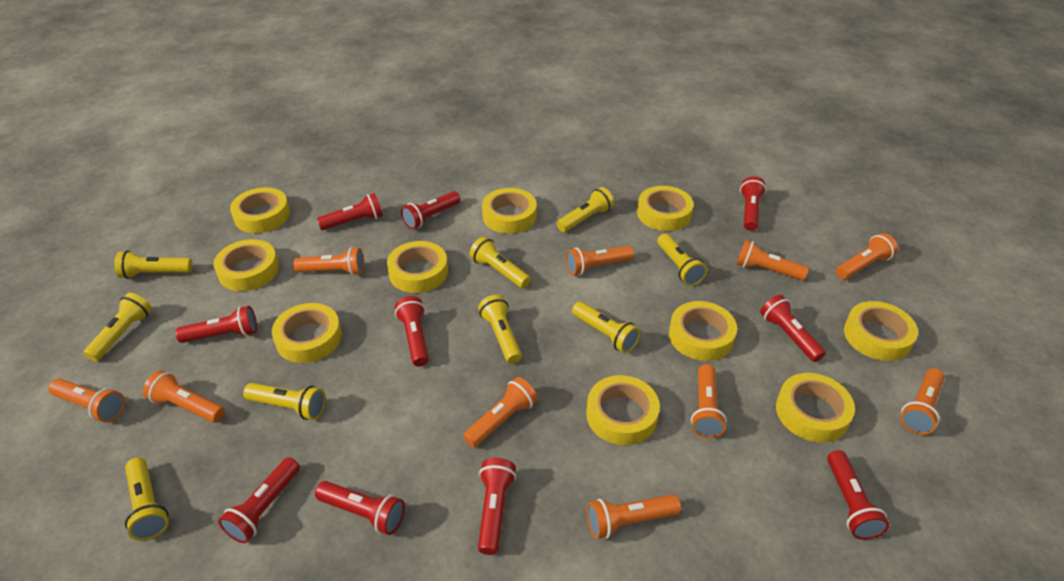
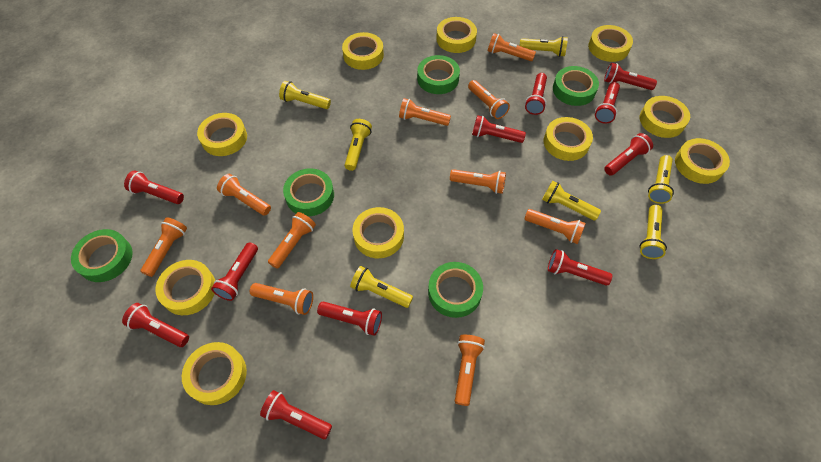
green tape: none = 0 -> [71,229,133,282] [283,168,334,216] [417,55,460,94] [428,262,483,318] [553,66,599,106] = 5
red flashlight: [175,306,257,343] [218,457,300,543] [315,481,405,535] [317,193,383,230] [395,296,429,367] [401,191,461,230] [478,458,516,555] [740,177,766,231] [760,295,826,362] [827,450,889,540] = 10 -> [122,303,189,347] [124,171,184,204] [211,242,258,301] [260,390,332,439] [317,301,382,336] [472,115,526,143] [525,73,547,115] [548,249,612,286] [595,82,620,124] [604,63,657,90] [604,133,653,175] = 11
yellow flashlight: [83,292,152,361] [114,250,193,279] [125,457,168,541] [243,383,326,420] [469,237,531,288] [478,295,522,364] [557,187,614,232] [572,302,640,353] [657,234,707,286] = 9 -> [279,81,331,109] [344,119,372,171] [350,266,413,308] [519,36,568,57] [542,181,601,220] [639,205,667,259] [648,155,674,204] = 7

